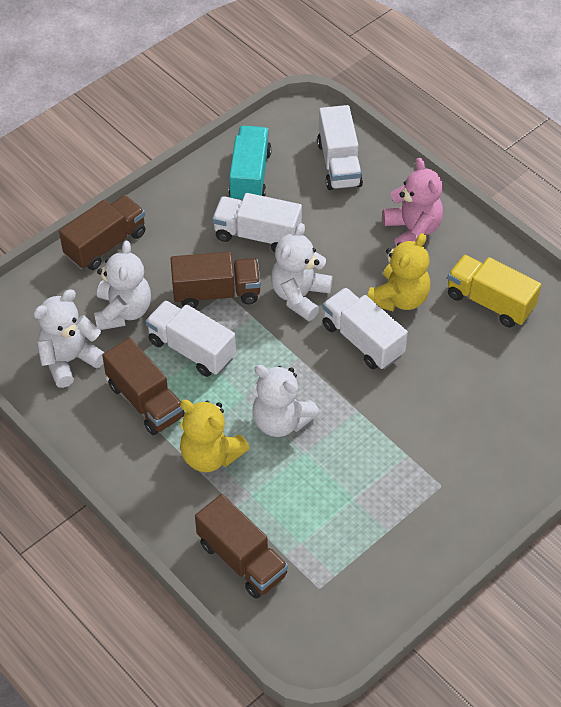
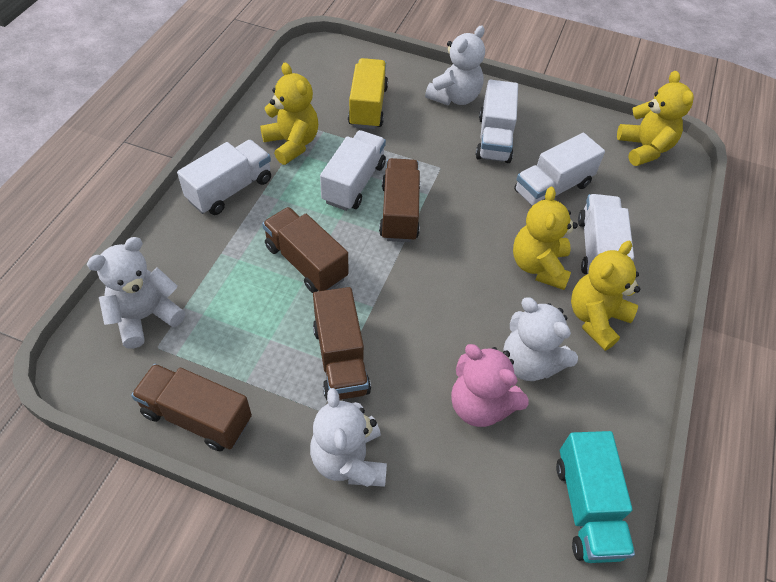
white truck: [146,300,236,377] [212,193,302,252] [317,105,363,190] [322,287,408,369] = 4 -> [177,140,271,215] [320,130,386,211] [476,80,518,163] [514,133,605,206] [578,194,634,274] = 5
yellow teddy bear: [180,400,250,472] [367,233,431,311] = 2 -> [260,63,318,165] [513,187,578,290] [571,241,640,351] [617,71,694,166] = 4

